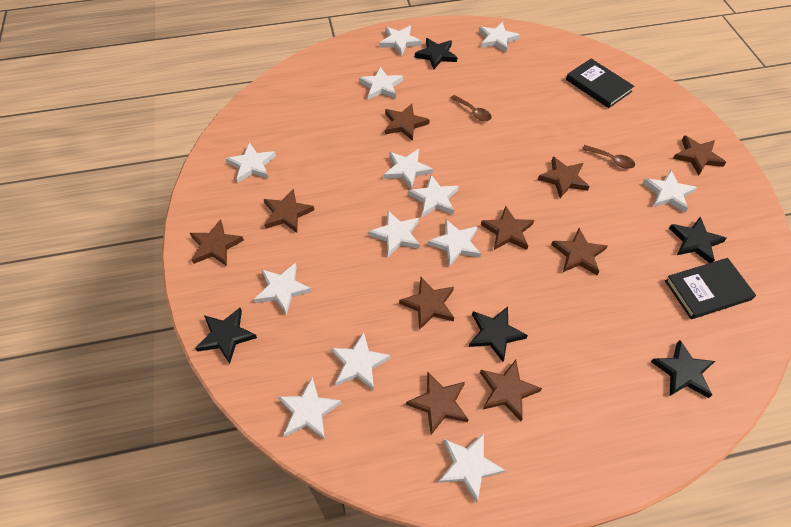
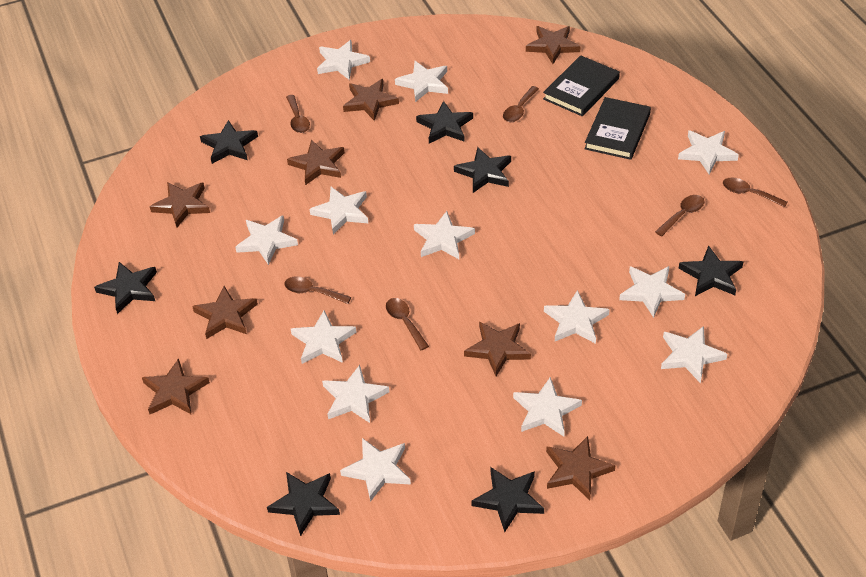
black star: [195,308,257,364] [415,38,457,69] [469,307,528,362] [651,340,715,398] [669,217,727,263] = 5 -> [94,262,157,314] [200,120,258,164] [267,472,340,536] [416,101,473,144] [454,147,511,193] [471,467,544,532] [679,246,743,296] = 7
brown spoon: [450,95,492,121] [582,145,635,169] = 2 -> [284,276,351,304] [286,95,310,133] [386,298,429,350] [503,86,539,122] [655,195,704,237] [723,178,787,208] = 6
brown star: [190,219,244,266] [264,189,314,233] [385,104,430,141] [399,277,454,330] [406,372,469,435] [480,360,542,421] [481,206,534,250] [538,157,590,198] [551,228,607,275] [673,135,726,175] = 10 -> [142,358,210,414] [150,182,210,227] [192,286,258,339] [287,140,345,185] [343,79,399,121] [464,322,531,376] [526,26,581,64] [546,436,615,500] = 8

